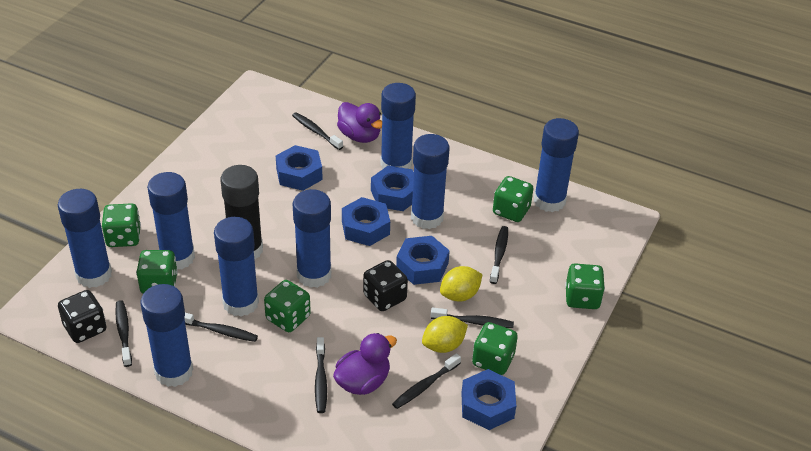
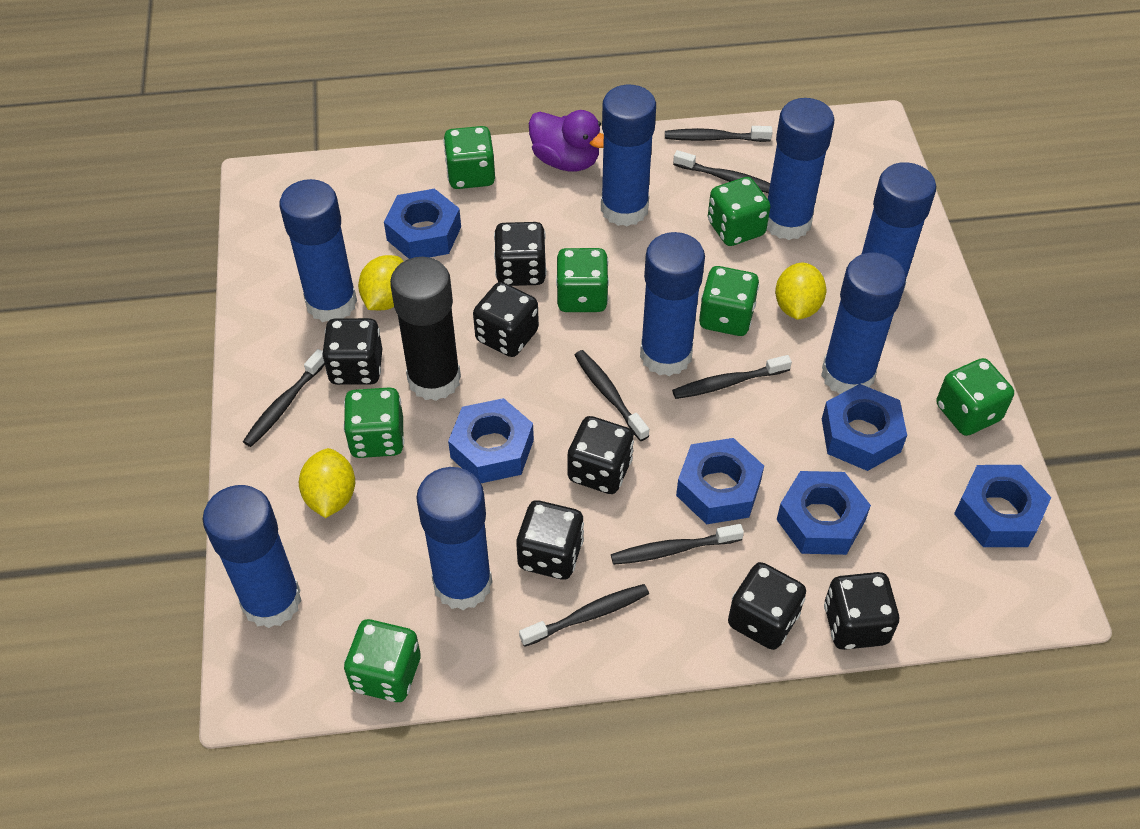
black dice: [58,290,106,343] [363,260,408,311] = 2 -> [322,318,382,385] [473,282,539,357] [494,222,547,286] [516,500,584,580] [568,416,634,494] [728,562,806,650] [824,572,899,650] = 7
blue nut: [276,145,323,191] [342,197,390,246] [371,166,414,211] [396,236,450,285] [461,369,516,430] = 5 -> [384,189,461,259] [448,398,534,483] [676,438,764,524] [777,471,871,555] [822,384,907,471] [954,465,1051,547] = 6
green dice: [102,203,141,247] [136,250,178,294] [264,280,311,332] [472,322,518,375] [493,176,534,222] [565,263,605,309] = 6 -> [343,387,404,458] [344,619,421,702] [443,126,495,189] [556,248,609,312] [699,266,759,336] [708,177,771,246] [937,358,1014,436] = 7
purple duck: [333,333,397,395] [337,102,382,143] = 2 -> [529,110,604,171] = 1
yellow lemon: [422,316,468,353] [440,266,483,301] = 2 -> [299,448,355,518] [358,255,404,310] [775,263,826,320] = 3

